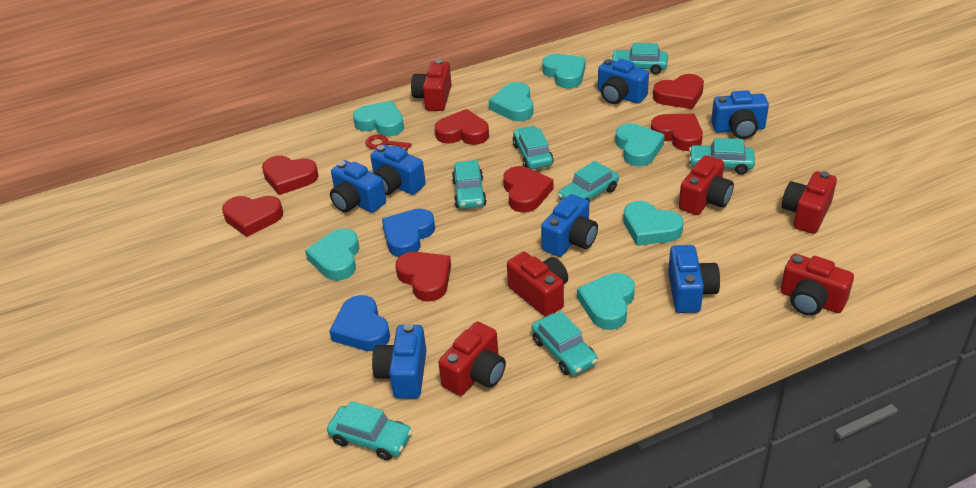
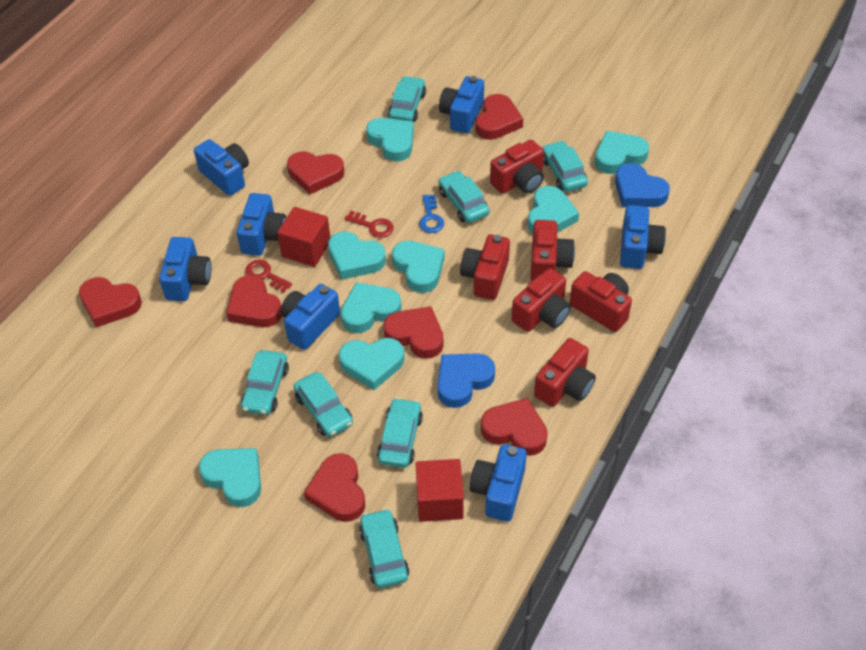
blue key: none = 0 -> [419,194,444,233] = 1
red cube: none = 0 -> [277,207,330,267] [415,459,464,522] = 2
red key: [365,134,412,151] = 1 -> [245,260,292,293] [345,211,394,238] = 2
turquoise heart: [305,228,359,281] [353,101,404,137] [489,82,533,121] [542,54,586,89] [577,273,635,330] [615,123,665,166] [623,201,684,246] = 7 -> [199,448,261,507] [328,231,386,280] [339,338,404,390] [341,282,402,333] [366,118,414,161] [392,241,445,293] [528,186,579,234] [595,131,649,174] = 8

